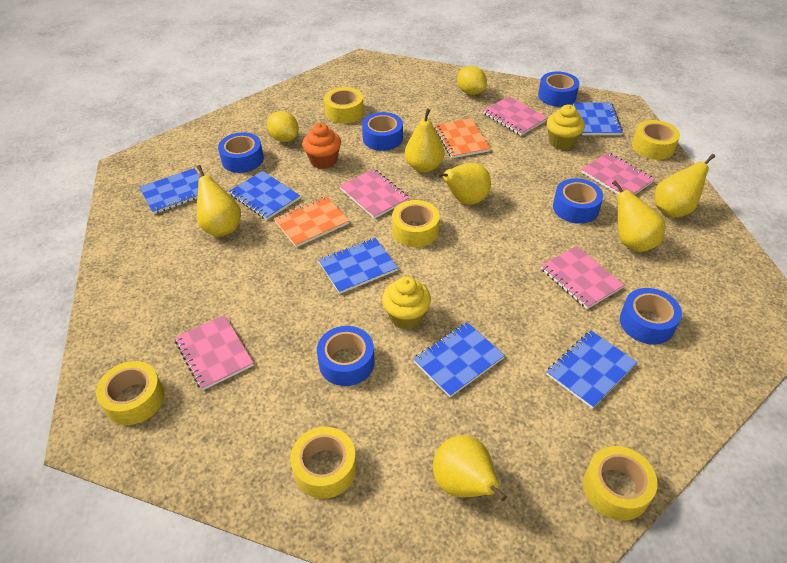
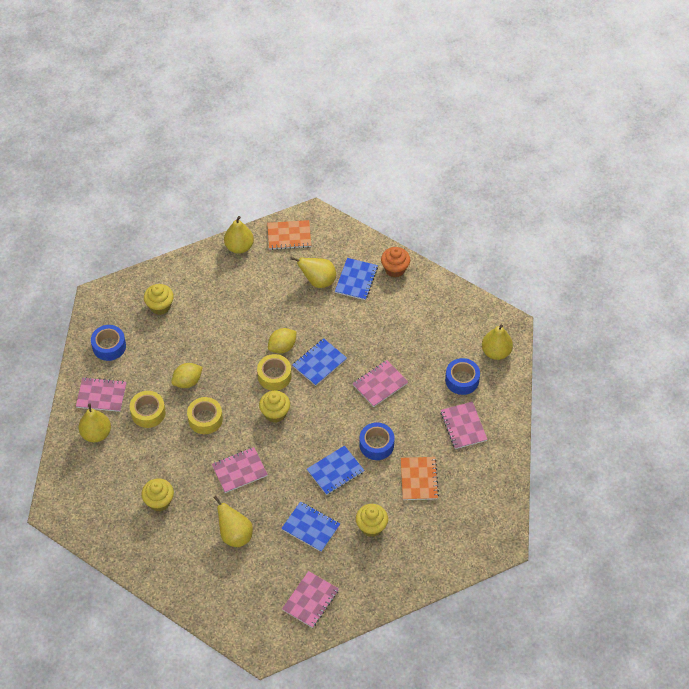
blue notebook: [139,168,200,214] [229,171,300,220] [318,238,398,294] [413,322,505,397] [546,331,637,409] [573,103,623,135] = 6 -> [281,501,340,552] [292,338,347,386] [307,445,365,495] [335,258,378,300] = 4
blue tape: [218,132,264,173] [317,326,375,386] [362,112,403,151] [538,71,580,107] [553,178,603,224] [620,288,682,344] = 6 -> [91,325,126,361] [359,422,394,460] [445,358,480,395] = 3
yellow cupcake: [382,277,431,330] [547,105,585,150] = 2 -> [141,478,174,511] [144,284,174,315] [259,391,290,423] [356,504,388,537] = 4
yellow pear: [197,165,241,237] [405,109,444,173] [433,435,507,501] [436,163,491,205] [612,180,666,252] [655,154,715,218] = 6 -> [78,404,111,442] [213,496,253,547] [224,216,254,254] [290,257,336,288] [482,325,513,360] = 5
yellow tape: [96,361,164,425] [290,427,357,499] [324,87,364,124] [392,200,440,247] [583,446,658,521] [632,120,680,160] = 6 -> [130,391,166,428] [187,397,223,434] [257,354,292,391] = 3

